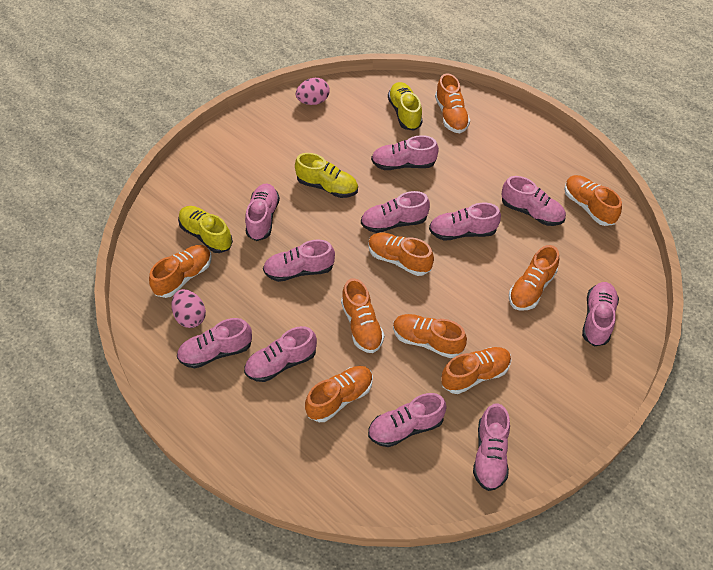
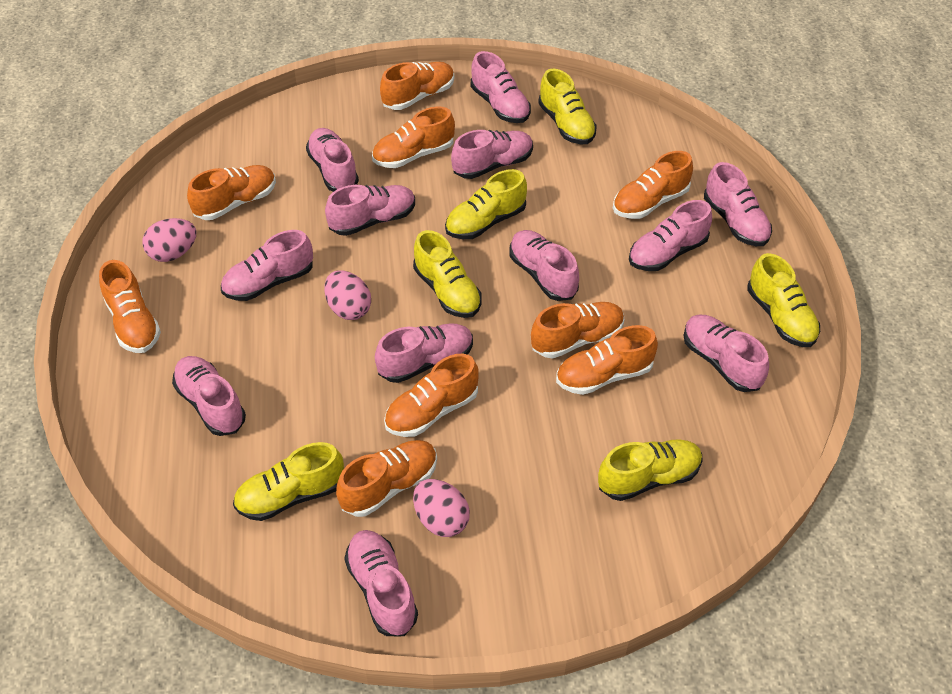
pink egg: [171,289,206,328] [296,78,330,105] = 2 -> [142,218,196,262] [324,270,371,320] [413,479,470,537] = 3
pink shoe: [177,318,252,368] [244,326,317,382] [245,183,280,241] [263,239,335,282] [361,191,430,233] [368,393,447,447] [371,135,439,170] [429,203,501,240] [473,403,510,491] [502,176,566,226] [582,282,619,347] = 11 -> [172,356,246,436] [221,230,313,301] [306,128,359,192] [325,185,415,236] [344,530,418,636] [375,323,473,383] [451,130,533,179] [471,51,531,123] [510,230,579,301] [629,200,712,271] [683,315,769,392] [704,162,772,246] = 12
yellow shoe: [178,206,233,253] [295,153,358,198] [388,82,423,131] = 3 -> [233,442,344,521] [413,230,482,318] [445,169,527,239] [538,69,597,144] [598,439,703,501] [747,253,820,347] = 6

